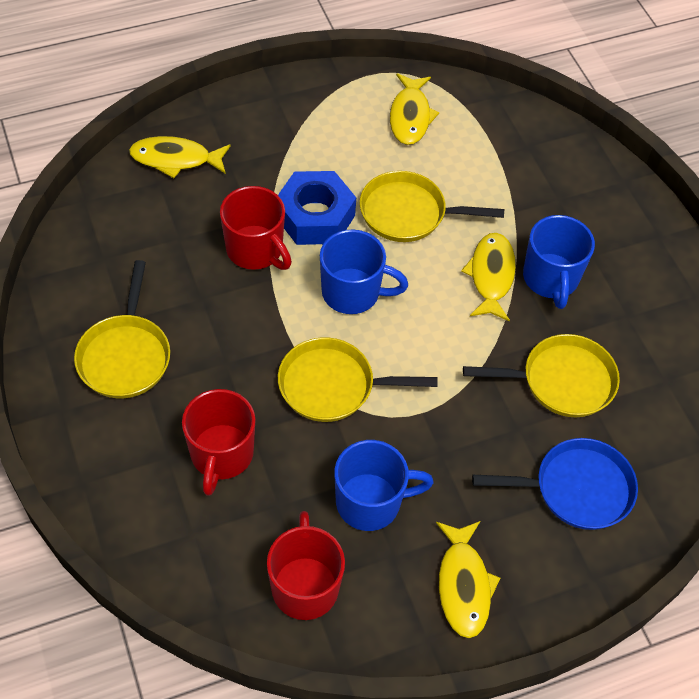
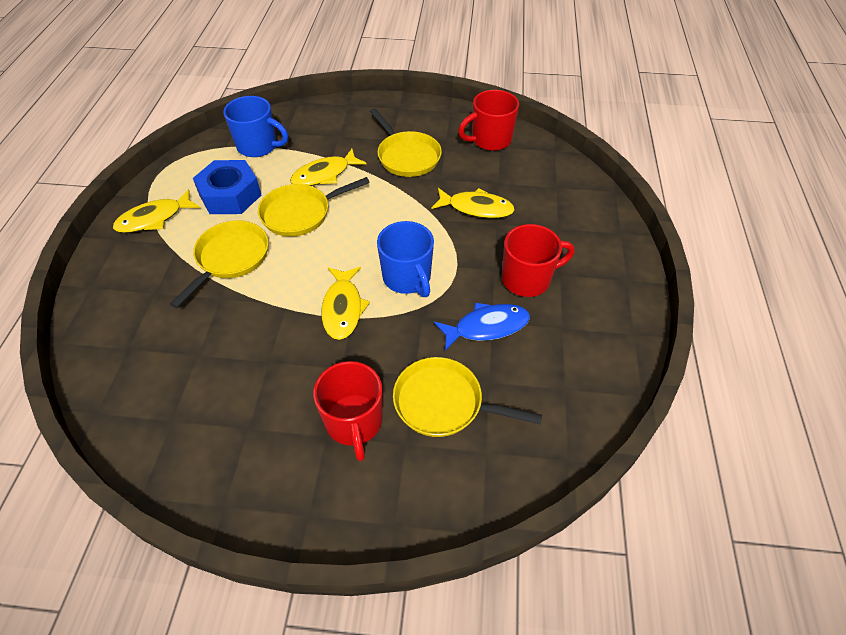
blue fish: none = 0 -> [434,303,530,351] = 1
blue mug: [320,229,408,314] [334,440,434,531] [523,215,595,309] = 3 -> [223,96,288,157] [377,221,434,297] = 2
blue pan: [472,438,638,530] = 1 -> none = 0

